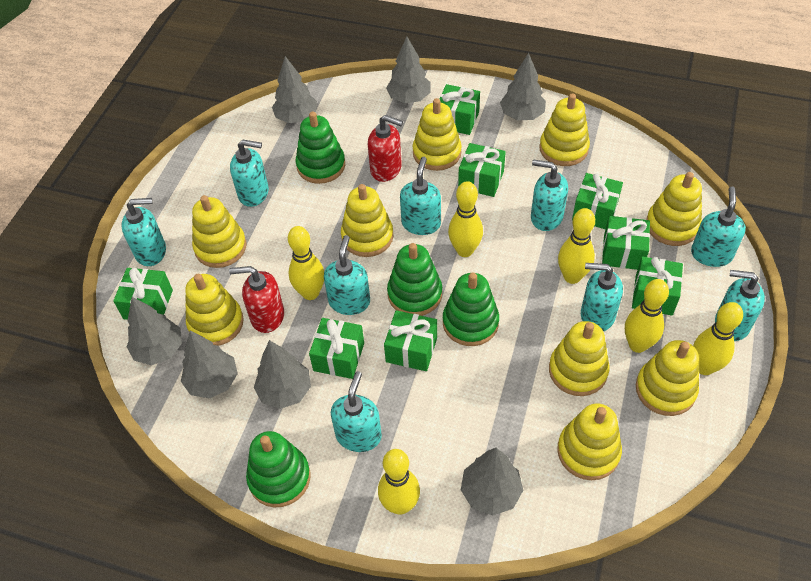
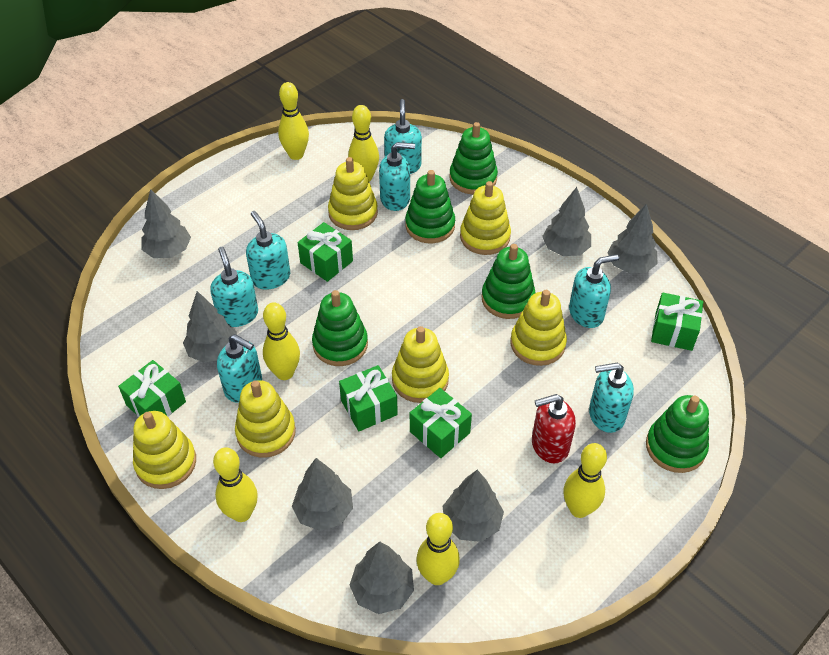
green gift: [113,268,173,320] [309,318,364,379] [384,310,437,371] [440,84,480,135] [458,143,506,197] [572,173,623,229] [602,216,650,270] [632,256,683,316] = 8 -> [118,360,186,417] [298,222,353,282] [339,365,398,431] [410,388,472,458] [651,292,703,351] = 5
green stacking toy: [246,431,310,508] [296,112,345,184] [387,243,442,316] [443,272,499,346] = 4 -> [312,290,368,366] [405,170,455,243] [450,122,498,194] [481,244,535,319] [646,395,709,473] = 5
red soap dispenser: [229,266,284,333] [368,115,403,182] = 2 -> [532,394,576,463] = 1
turquoise soap dispenser: [121,198,166,266] [230,140,269,207] [324,235,370,315] [331,371,382,452] [400,157,441,235] [531,159,568,231] [581,263,623,332] [691,186,746,267] [715,270,765,341] = 9 -> [210,247,258,327] [217,334,262,403] [246,211,290,290] [379,142,415,211] [384,99,422,174] [569,254,619,328] [589,363,634,433] = 7
yellow stacking toy: [185,274,244,346] [192,195,246,268] [341,184,394,257] [413,98,462,171] [539,94,590,166] [549,321,609,396] [557,403,622,480] [636,340,699,416] [646,172,702,246] = 9 -> [133,411,196,489] [235,380,296,458] [328,157,378,230] [392,326,449,403] [460,181,511,255] [511,290,567,366] = 6

